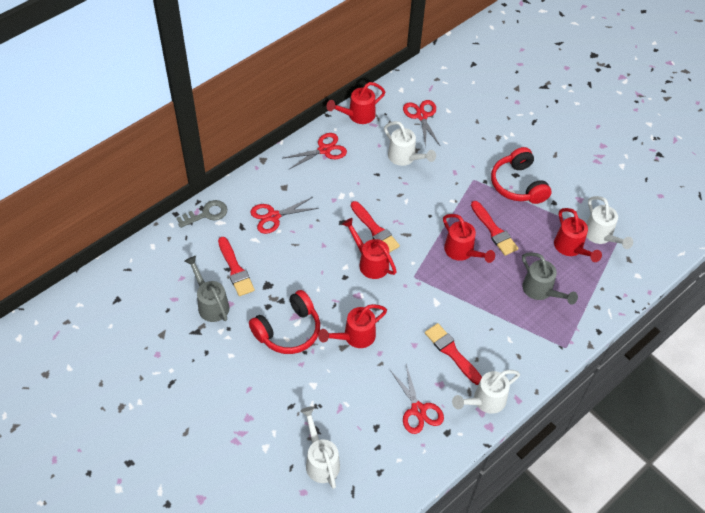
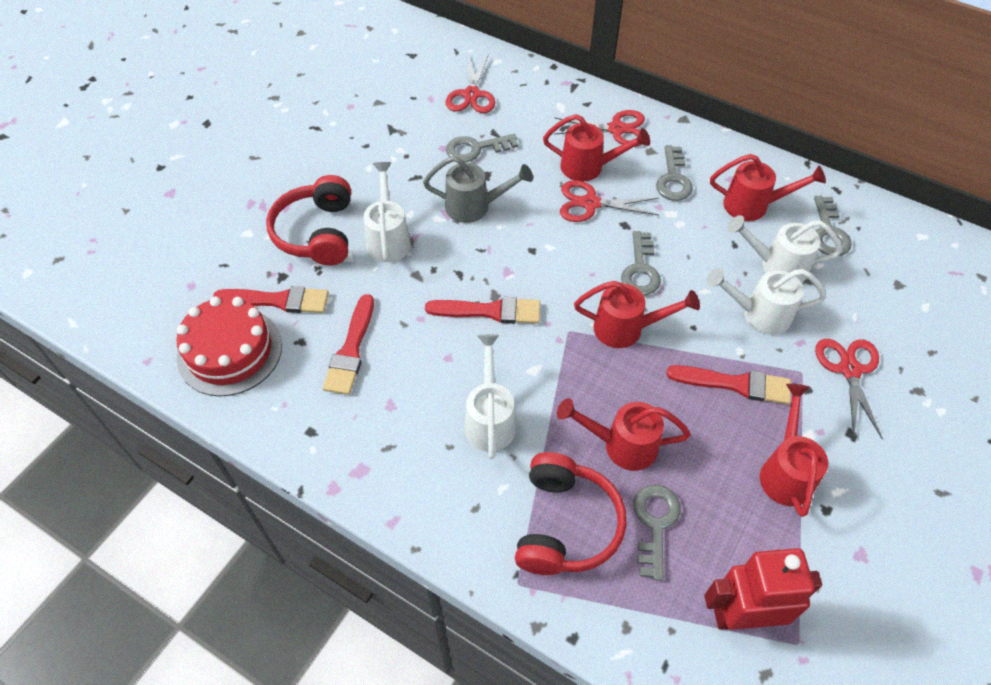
grey key: [177,200,227,228] = 1 -> [446,134,518,162] [621,231,661,295] [634,485,681,581] [656,145,693,201] [814,196,852,256] = 5
grey watering can: [185,256,229,322] [522,252,578,305] = 2 -> [423,156,533,223] = 1
red cake: none = 0 -> [176,296,282,396] = 1
red robot: none = 0 -> [704,548,822,630] = 1

